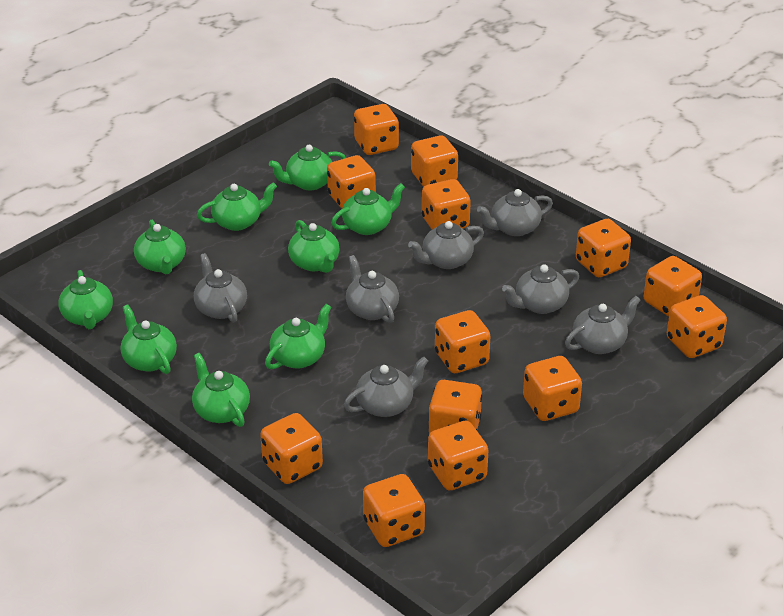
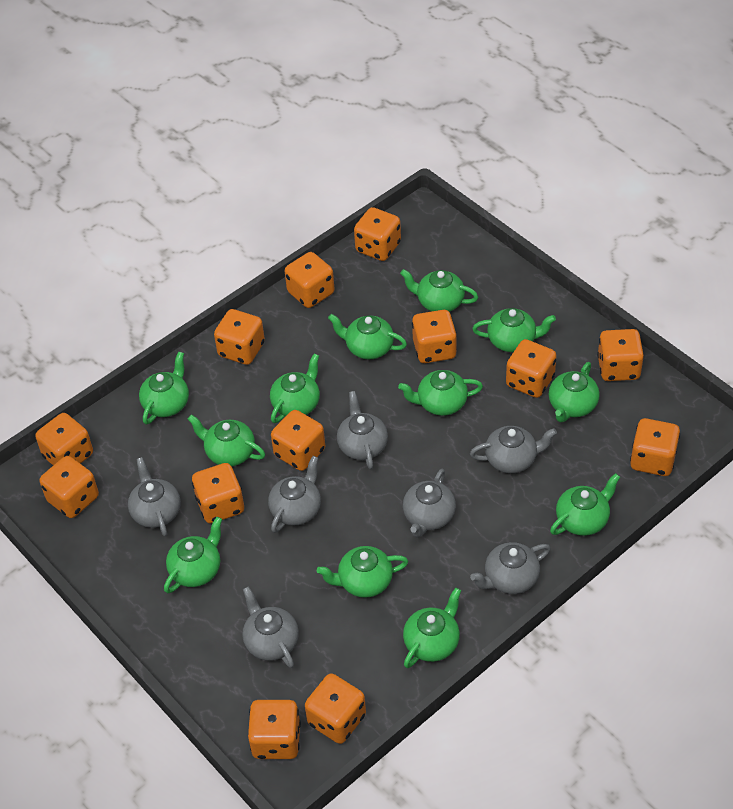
green teapot: [58,270,113,329] [121,304,177,374] [134,220,186,274] [192,353,250,427] [197,182,277,231] [265,304,331,369] [269,145,346,190] [288,220,340,273] [331,183,405,235] = 9 -> [139,352,189,425] [164,517,222,593] [188,415,265,466] [270,354,320,423] [317,546,409,598] [328,314,407,359] [398,370,483,416] [400,269,478,312] [403,588,461,668] [472,308,556,352] [549,362,599,422] [550,473,620,536] = 12

